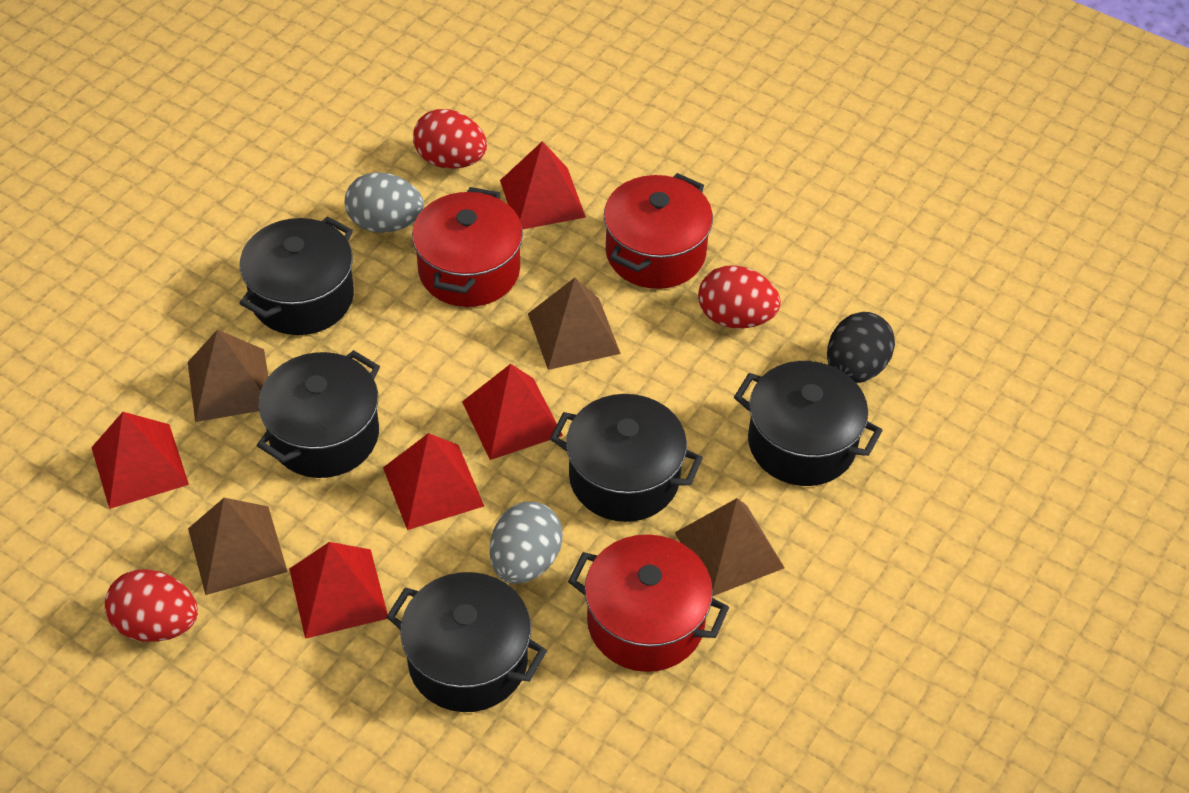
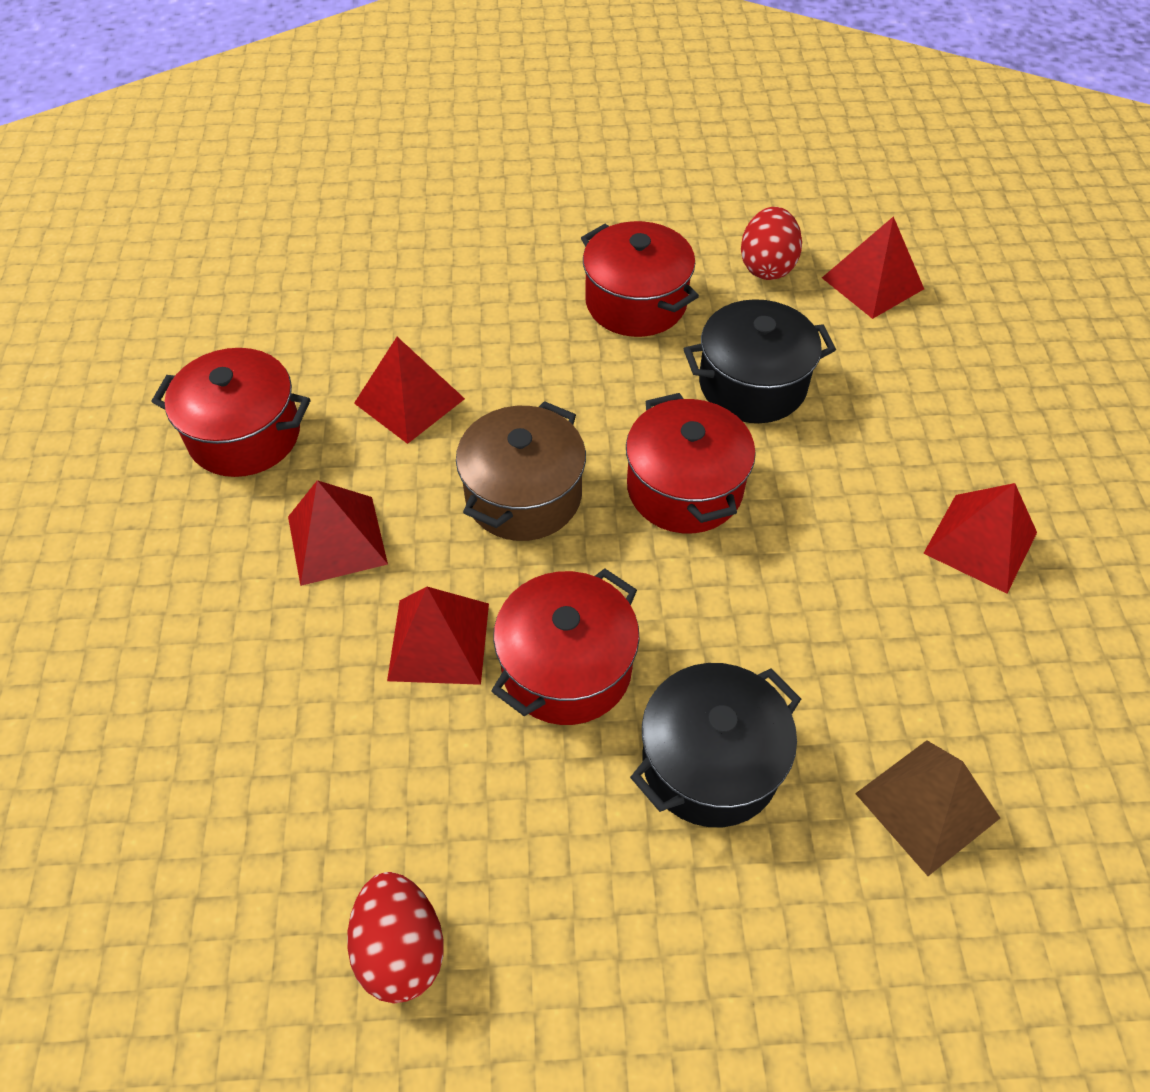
black egg: [827,312,895,383] = 1 -> none = 0
black pot: [240,216,354,335] [257,350,380,478] [386,572,547,712] [550,394,703,522] [734,361,883,486] = 5 -> [630,663,801,827] [684,299,836,423] = 2
brown pot: none = 0 -> [456,401,586,541] = 1
brown pyramid: [188,330,268,422] [188,498,288,595] [528,278,621,370] [675,498,785,596] = 4 -> [855,740,1000,876] = 1
grey egg: [345,172,424,233] [490,502,563,584] = 2 -> none = 0
red egg: [105,569,198,642] [413,109,487,169] [698,265,781,328] = 3 -> [347,872,444,1003] [741,207,802,280] = 2
red pot: [412,187,523,307] [568,534,729,672] [604,173,713,289] = 3 -> [151,348,310,477] [491,568,640,725] [581,221,699,337] [626,393,756,533] = 4

